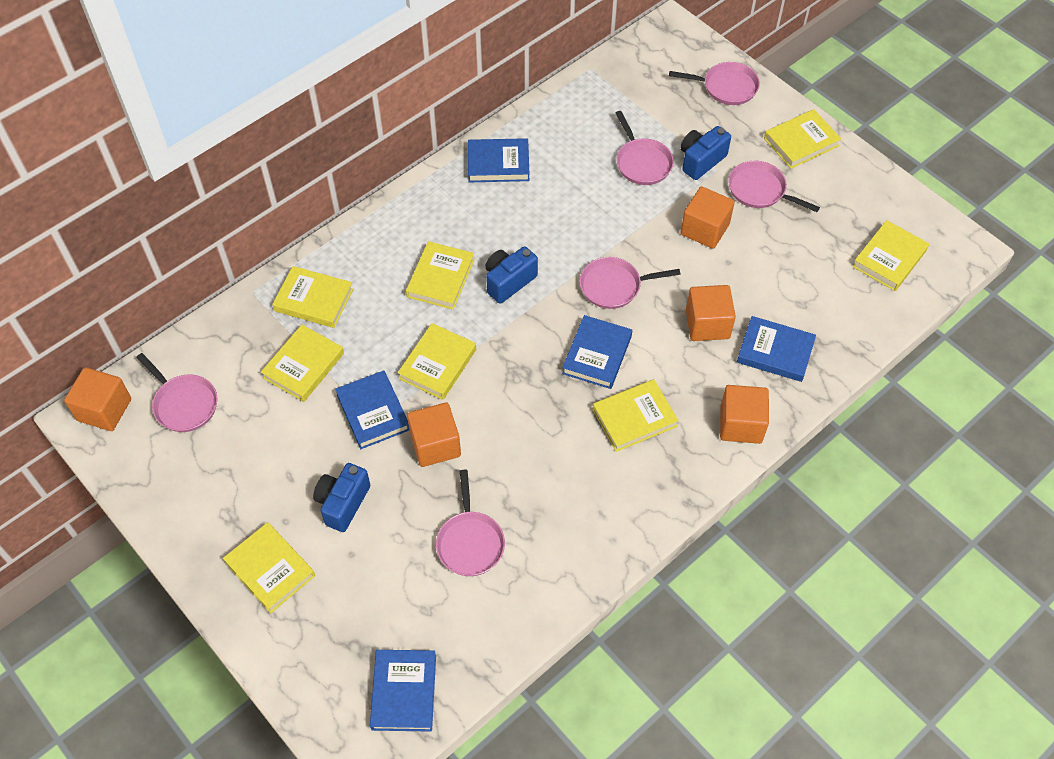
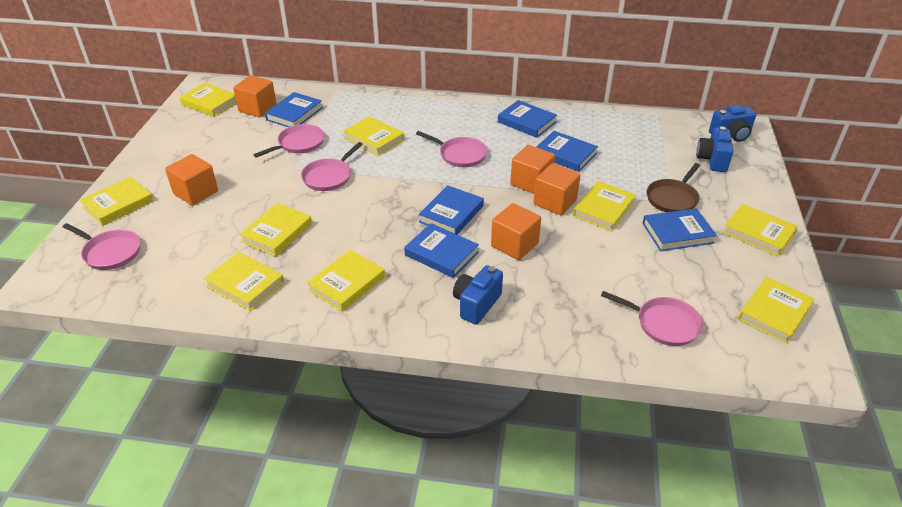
blue book: [335,370,409,449] [370,650,436,732] [468,138,529,182] [562,315,632,389] [737,316,816,382] = 5 -> [265,92,323,127] [404,223,479,278] [419,185,484,235] [498,100,557,138] [536,131,598,172] [642,208,717,251] = 6
brown pan: none = 0 -> [647,163,700,212] = 1
pink pan: [136,353,217,432] [436,469,505,576] [580,257,681,309] [616,111,674,185] [669,62,760,105] [728,161,820,212] = 6 -> [62,223,140,270] [253,124,325,158] [301,142,363,191] [416,131,487,167] [601,291,703,346] = 5
yellow book: [223,522,315,613] [261,325,344,402] [272,266,353,328] [398,323,476,400] [406,241,474,310] [593,379,679,452] [764,109,841,169] [852,220,929,291] = 8 -> [80,176,154,226] [179,83,236,117] [204,252,284,311] [239,203,312,257] [307,250,385,312] [343,116,404,156] [573,181,636,231] [723,204,798,257] [738,277,815,344] = 9

